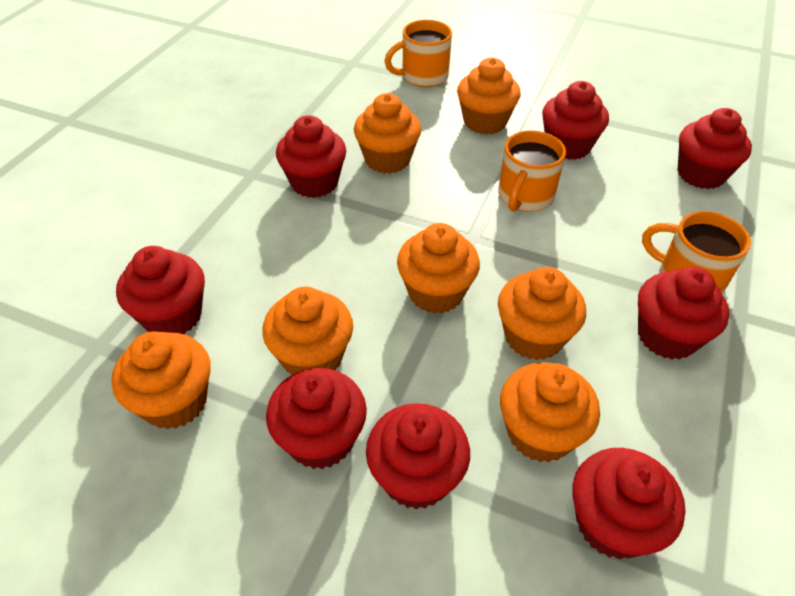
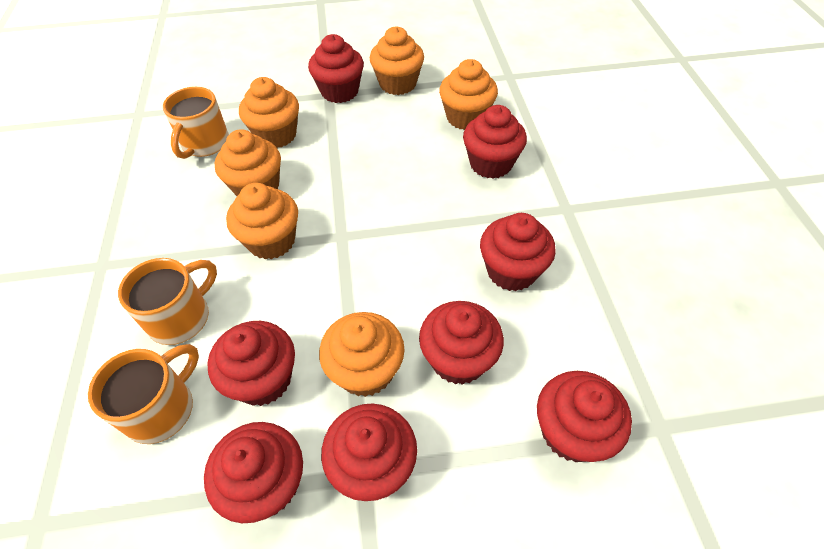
orange cupcake: [112,331,211,430] [262,287,353,375] [354,93,421,174] [397,223,480,314] [457,58,521,135] [498,267,586,360] [500,362,600,462] = 7 -> [215,129,281,196] [226,183,298,259] [239,77,299,148] [319,312,405,397] [370,27,424,95] [439,59,498,130] = 6

